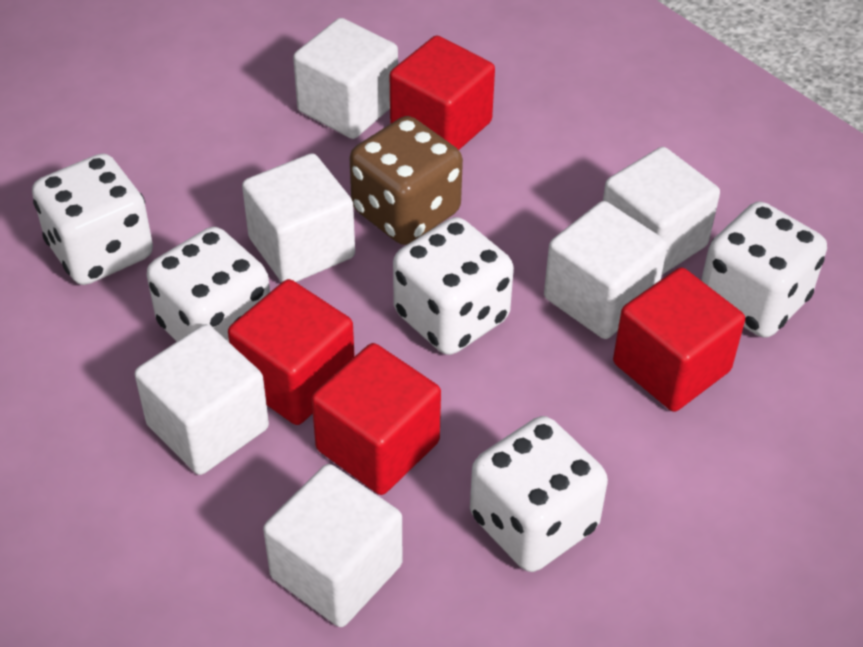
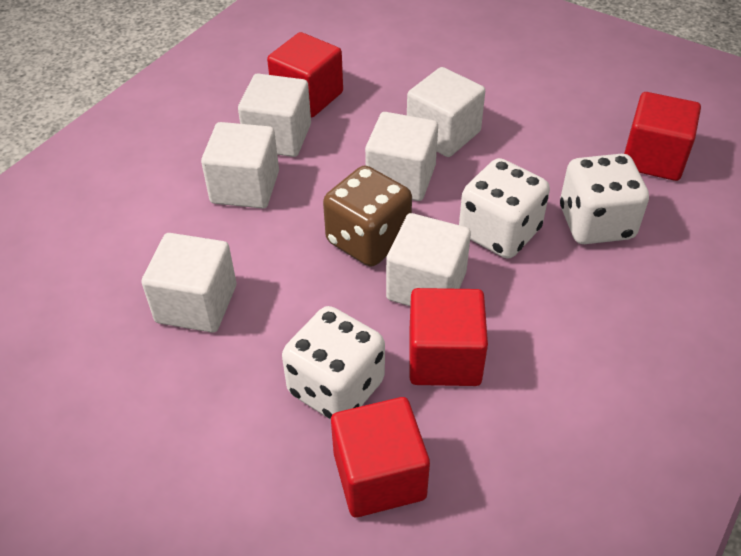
white dice: [32,154,153,285] [147,227,270,342] [393,217,514,355] [470,416,608,572] [701,201,827,338] = 5 -> [282,306,385,420] [459,158,550,258] [560,154,649,244] = 3

